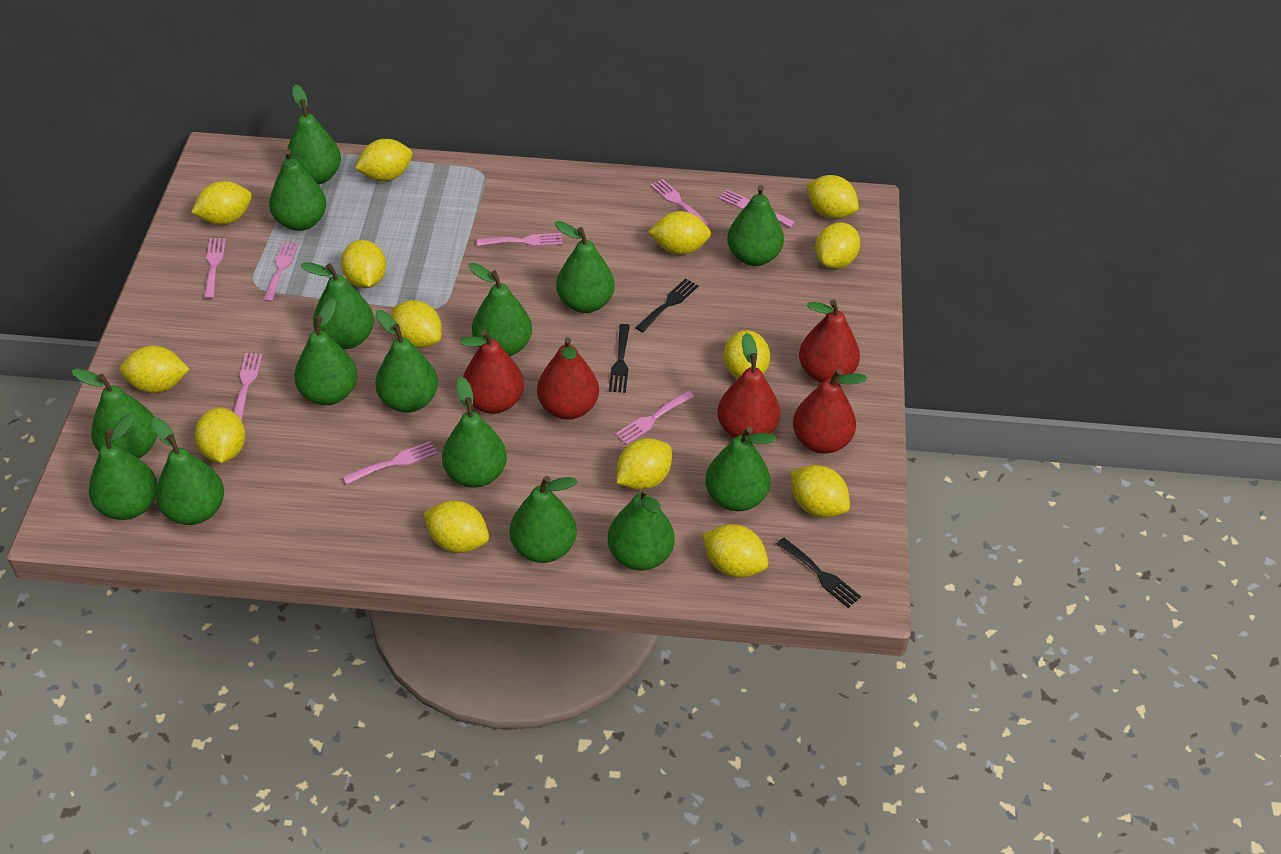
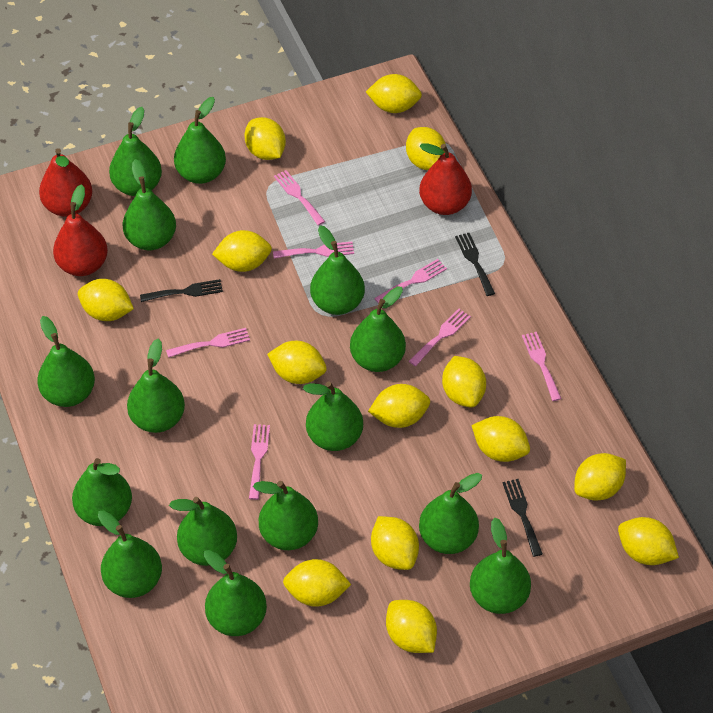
pink fork: [204,238,226,299] [234,353,263,421] [263,241,299,302] [343,441,438,485] [477,233,562,246] [615,390,694,445] [650,179,710,227] [718,189,795,227] = 8 -> [166,328,250,358] [249,424,270,500] [273,242,354,259] [274,170,325,225] [374,259,447,304] [409,309,471,366] [522,332,561,401] = 7
red pear: [460,330,524,414] [537,337,599,419] [717,333,780,438] [793,369,867,454] [799,300,860,383] = 5 -> [39,148,92,217] [53,184,108,276] [419,144,472,215] = 3

